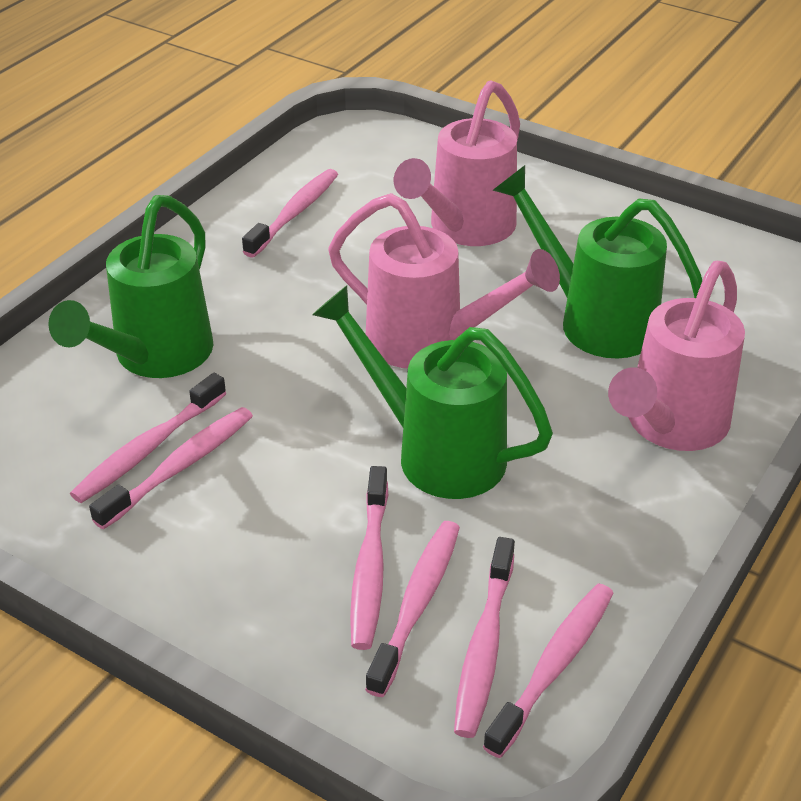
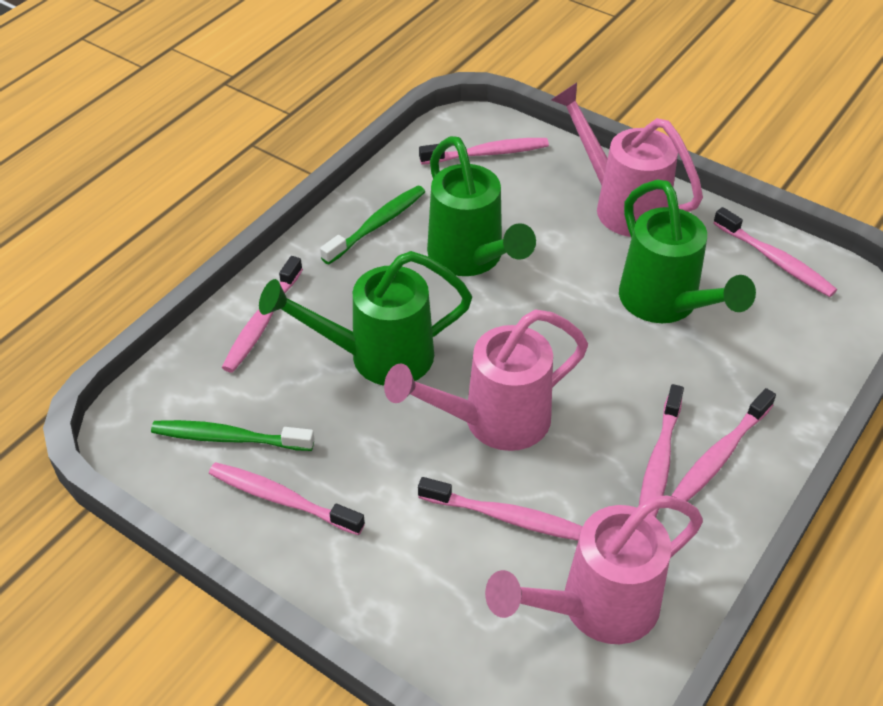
green toothbrush: none = 0 -> [151,420,314,451] [320,186,425,265] = 2

